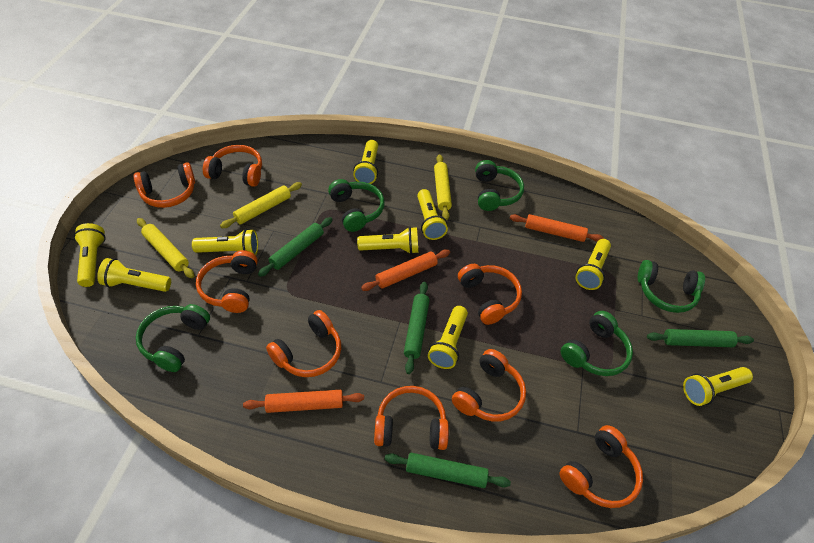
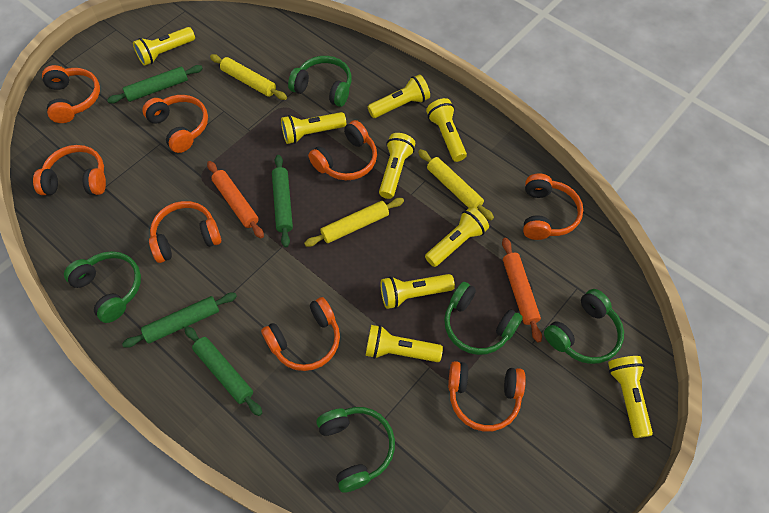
orange rolling pin: [243,390,364,413] [361,249,450,291] [510,214,604,242] = 3 -> [207,161,264,238] [502,238,542,343] = 2

